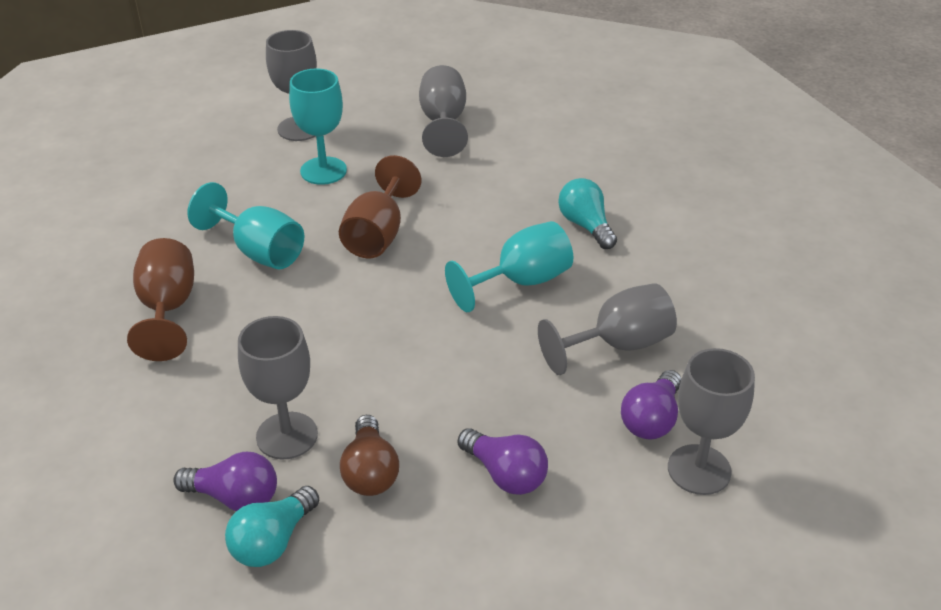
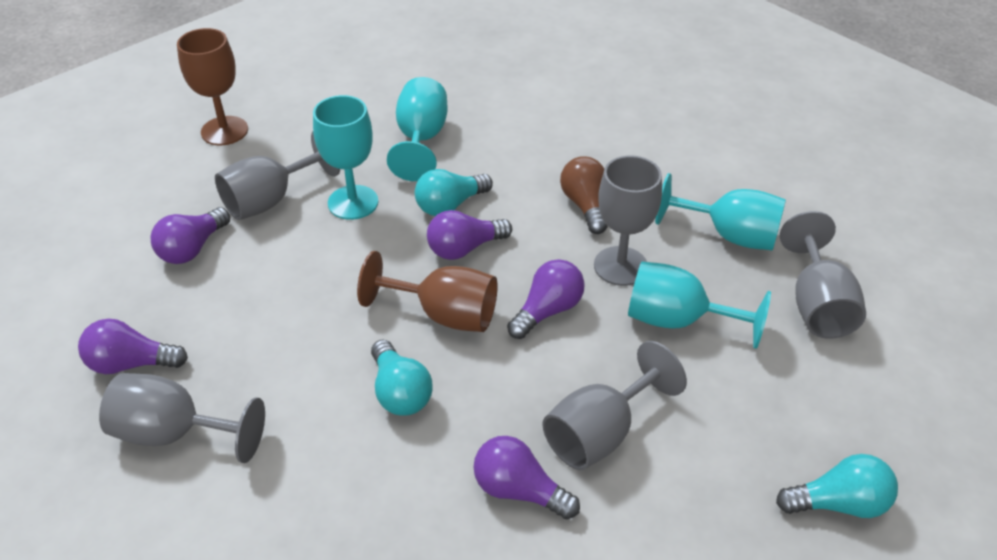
purple light bulb: [173,452,277,511] [458,428,548,495] [621,370,681,440] = 3 -> [78,319,188,374] [151,207,230,264] [427,210,512,260] [474,436,580,519] [507,259,585,339] = 5
turquoise goblet: [188,182,304,269] [289,68,347,185] [445,221,573,312] = 3 -> [313,95,378,220] [387,77,448,181] [628,261,771,349] [655,173,786,251] = 4
turquoise light bulb: [225,486,319,567] [558,178,617,249] = 2 -> [371,340,433,416] [415,169,493,216] [776,454,898,518] = 3

